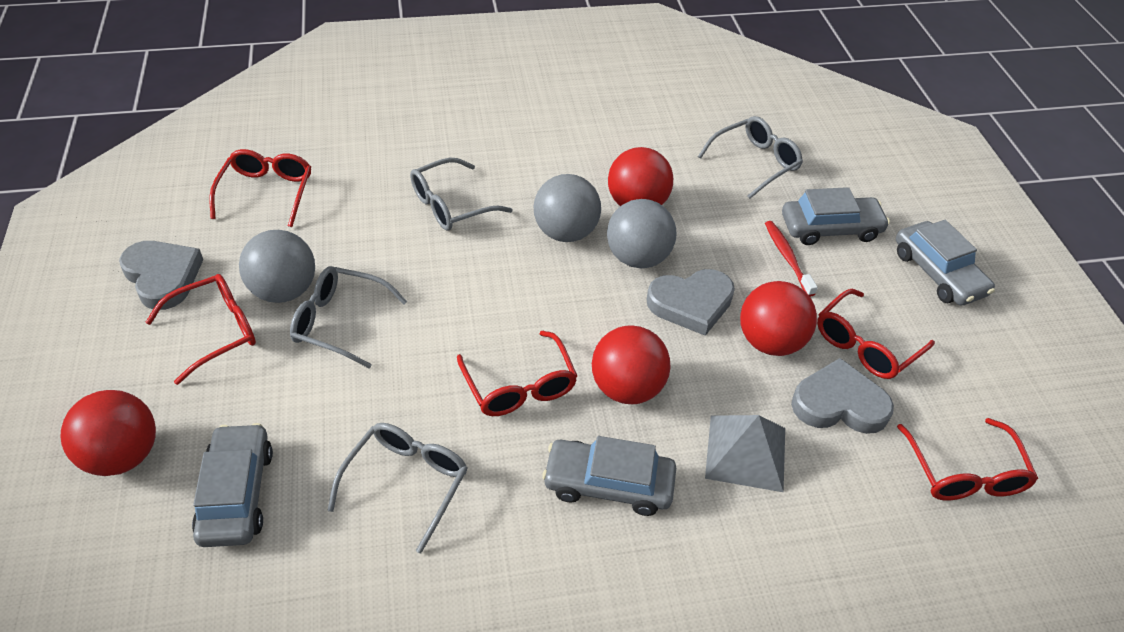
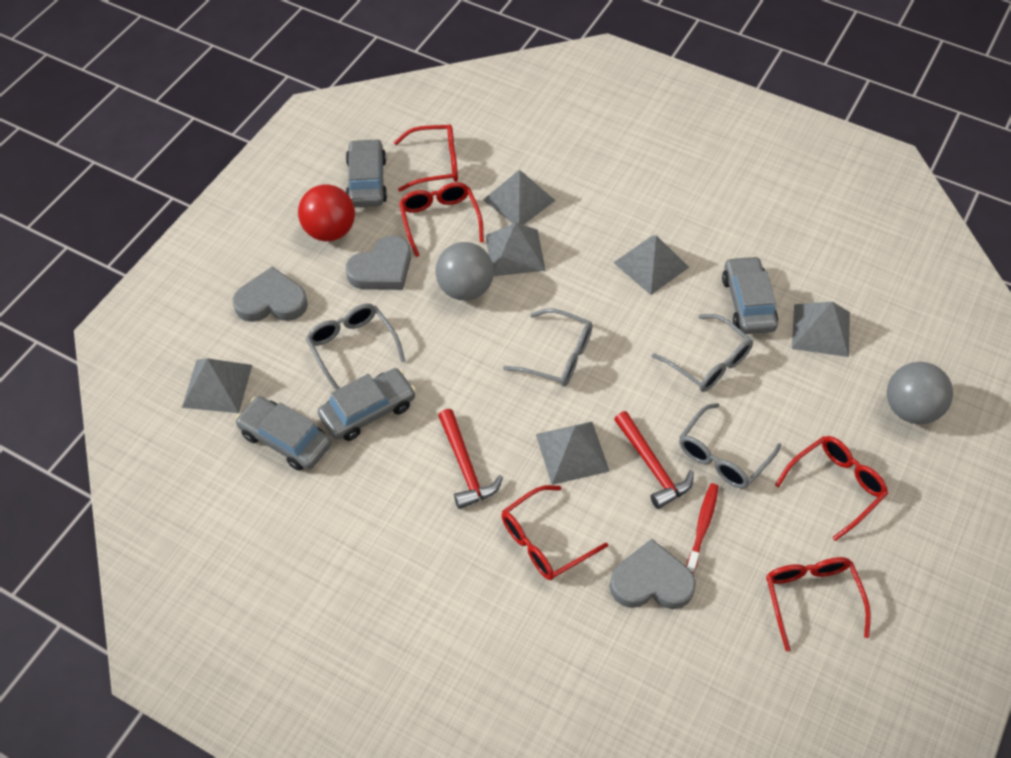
grey ball: [239,230,315,303] [533,174,601,242] [607,199,676,269] = 3 -> [436,242,494,301] [887,362,953,424] = 2
grey pyramid: [705,415,785,492] = 1 -> [182,358,252,413] [483,170,556,225] [485,223,546,276] [536,422,610,485] [613,235,689,295] [792,302,850,357] = 6
red ball: [60,390,156,476] [592,325,671,404] [608,147,673,206] [740,281,817,356] = 4 -> [298,184,355,241] = 1
red hammer: none = 0 -> [438,409,503,509] [614,411,694,509] = 2

